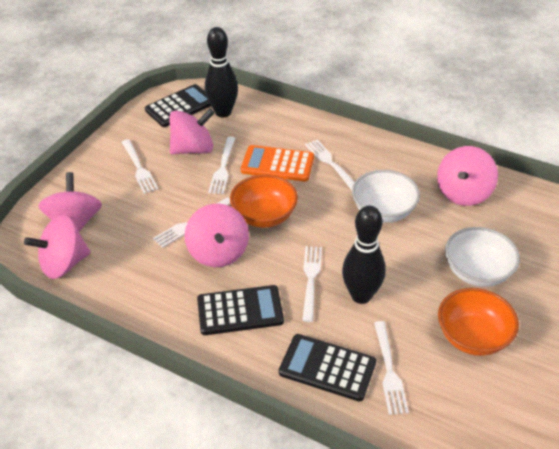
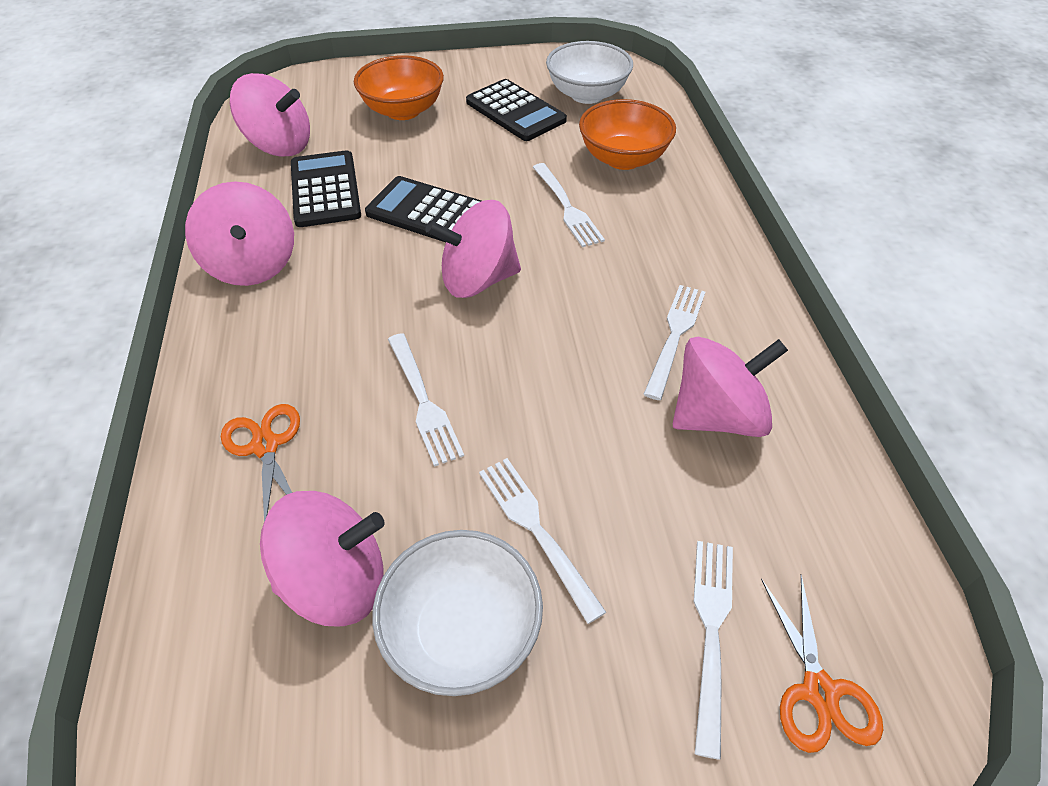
black bowling pin: [205,27,238,117] [342,206,386,304] = 2 -> none = 0
orange calculator: [241,145,314,182] = 1 -> none = 0
orange scissors: none = 0 -> [221,404,300,522] [761,575,883,753] = 2
white fork: [122,139,158,194] [153,197,230,248] [208,137,236,194] [302,246,322,322] [305,140,355,190] [374,321,409,415] = 6 -> [388,333,464,467] [479,458,606,624] [533,163,605,247] [643,285,705,400] [694,541,733,760] = 5

